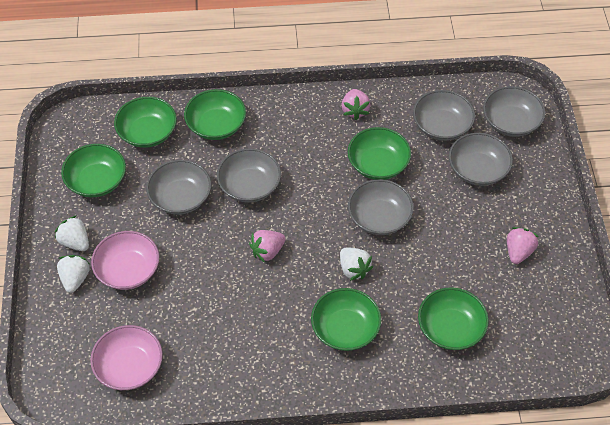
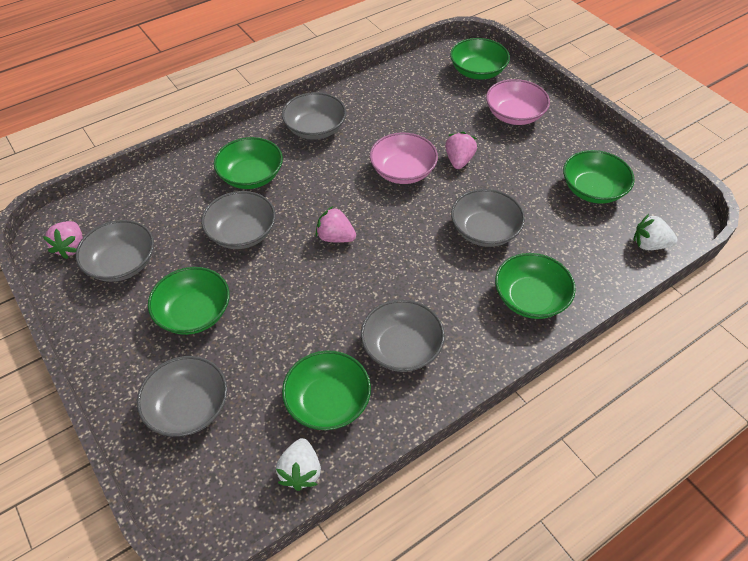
white strawberry: [55,216,89,251] [57,255,90,293] [340,248,373,281] = 3 -> [276,438,321,491] [633,214,678,250] = 2

